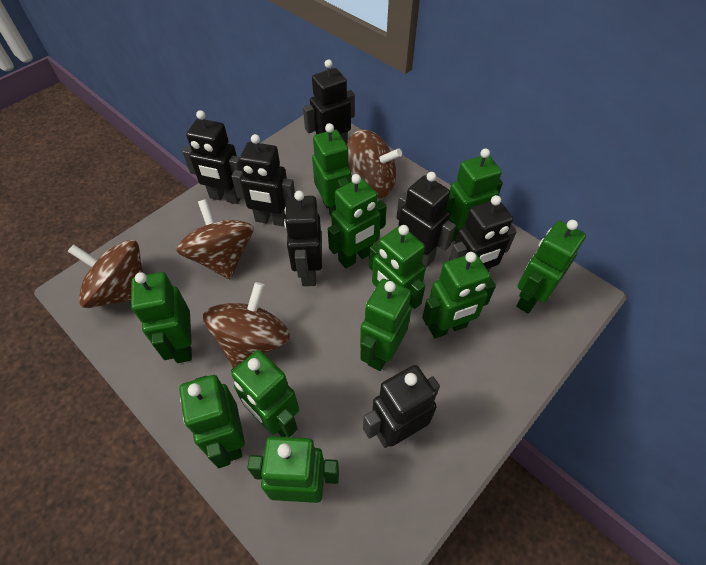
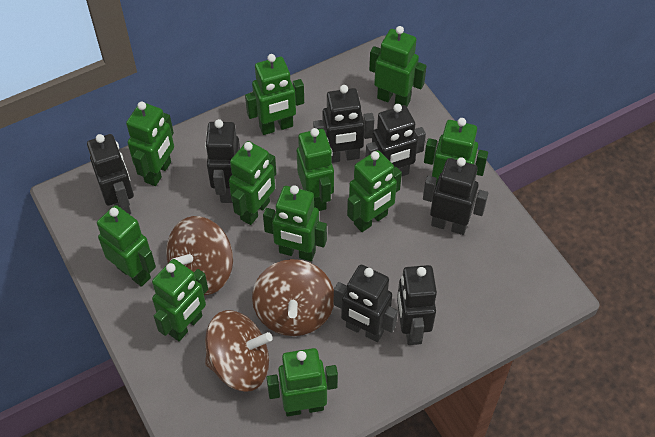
brown spinning top: [67,240,143,308] [176,199,254,279] [203,282,290,368] [347,129,402,198] = 4 -> [166,216,233,295] [205,310,272,392] [252,259,334,336] = 3

